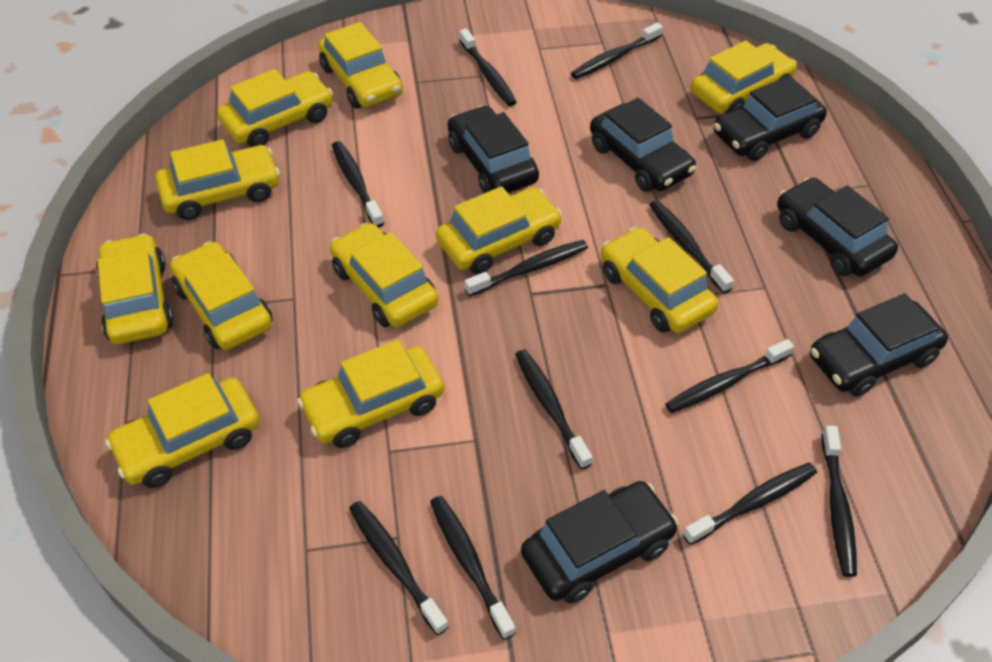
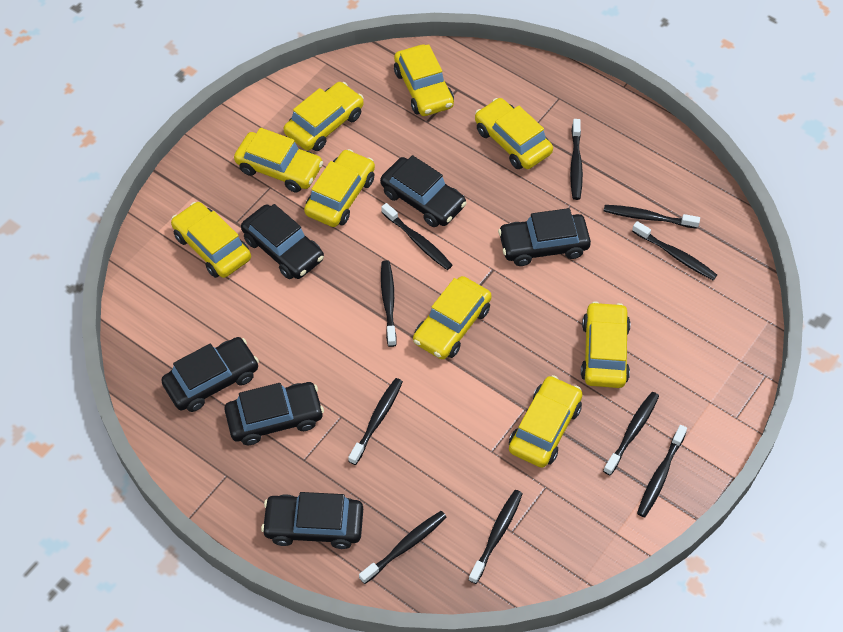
black toothbrush: [332,141,384,228] [349,501,449,635] [430,496,516,640] [459,28,517,106] [464,240,588,297] [515,350,592,470] [571,23,663,79] [649,200,734,294] [665,339,794,413] [683,462,817,545] [821,426,857,577] = 11 -> [348,378,403,465] [359,511,446,584] [381,203,453,270] [381,260,397,347] [468,490,523,584] [570,119,583,200] [603,392,659,475] [604,205,700,229] [632,221,717,280] [637,425,687,517] = 10
yellow car: [96,233,174,344] [105,373,260,488] [155,139,280,220] [170,241,273,350] [217,69,333,147] [297,340,444,448] [318,22,403,108] [330,223,439,327] [436,186,562,274] [601,227,718,333] [691,40,797,114] = 11 -> [171,202,251,278] [234,128,323,193] [283,82,364,151] [304,149,375,227] [394,44,454,116] [413,276,492,360] [475,98,553,169] [509,375,582,468] [581,301,631,388] = 9

